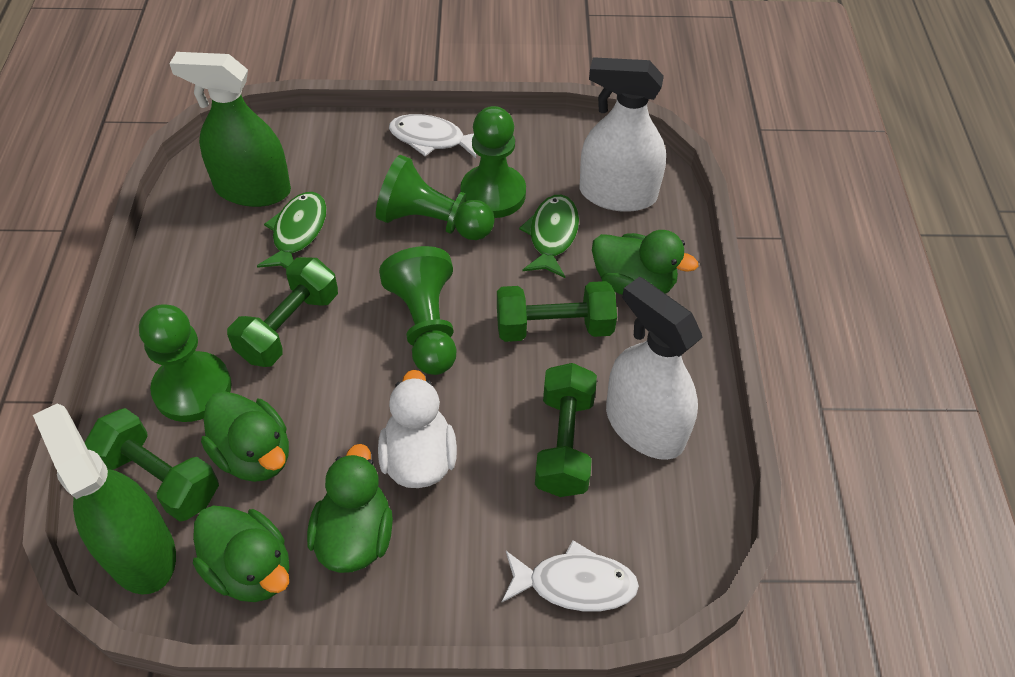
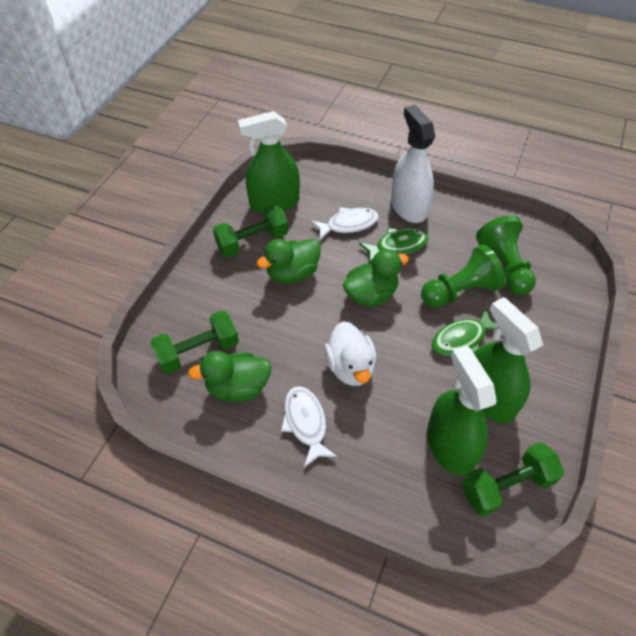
green duck: [193,505,289,602] [201,391,289,482] [307,444,393,573] [592,230,698,295] = 4 -> [188,351,272,402] [257,238,321,284] [343,249,409,307] = 3
green dumbbell: [85,408,219,522] [227,257,338,367] [497,281,617,342] [535,363,597,497] = 4 -> [151,311,239,374] [213,205,288,257] [462,442,564,517] = 3
green pawn: [139,304,232,422] [376,155,495,240] [379,246,457,375] [460,106,526,218] = 4 -> [421,245,506,308] [476,215,536,295] = 2
green spray bottle: [33,403,176,595] [169,52,291,207] = 2 -> [238,111,300,213] [427,346,497,476] [474,297,543,423] = 3
white spray bottle: [580,57,666,212] [606,277,702,460] = 2 -> [391,105,435,223] = 1

